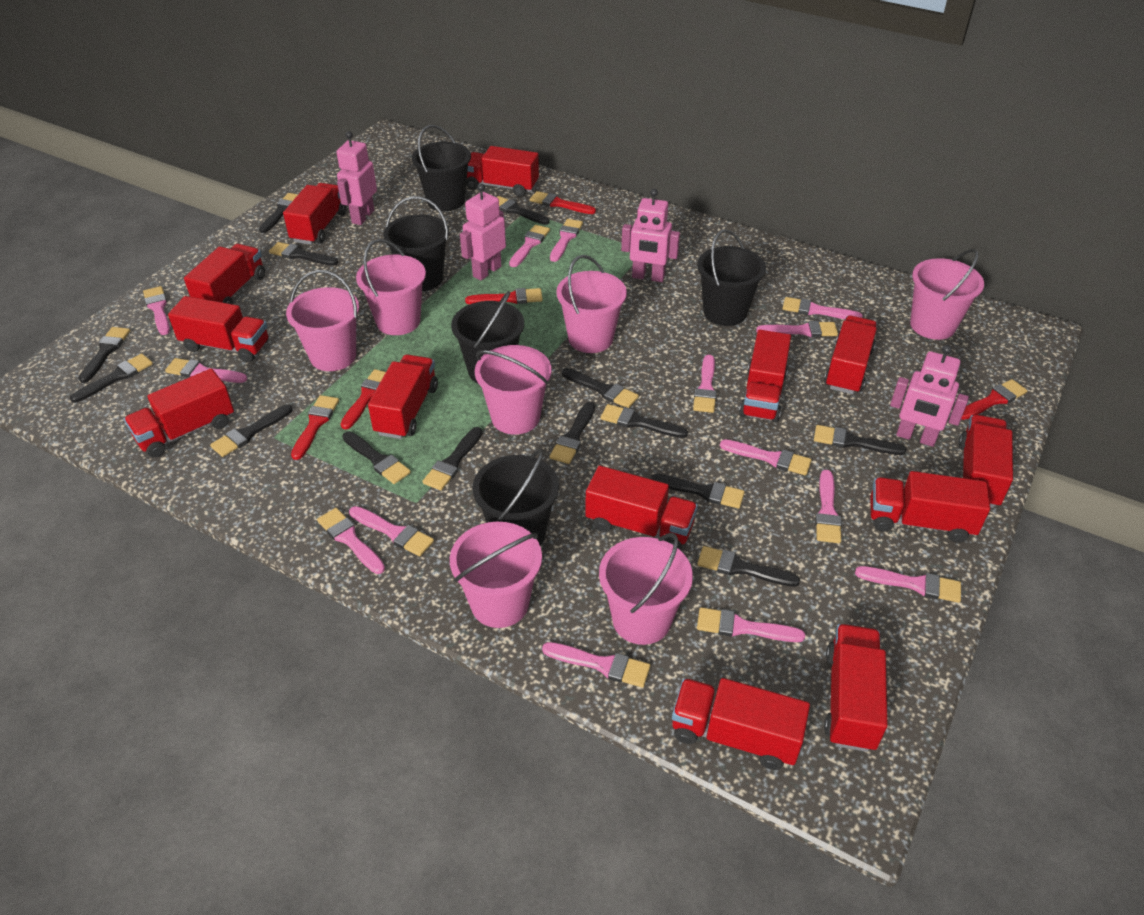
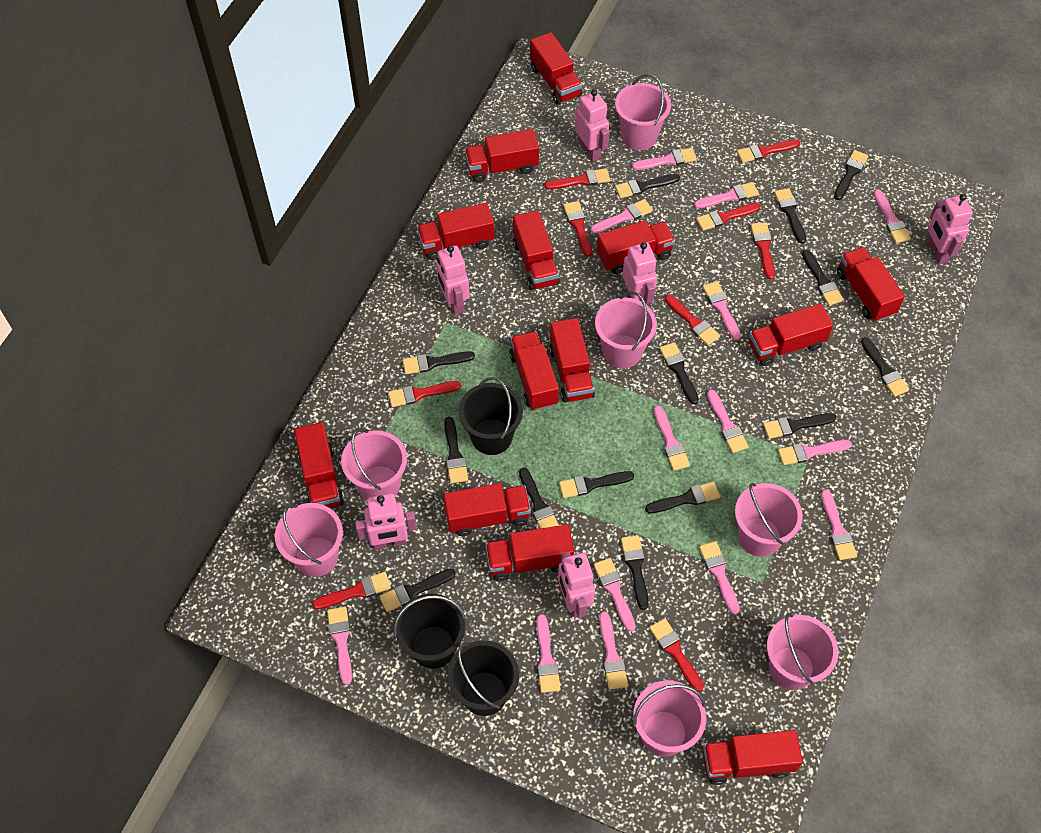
black bucket: [383,196,449,291] [412,125,471,211] [451,291,524,383] [472,449,559,546] [697,229,766,326] = 5 -> [394,594,466,669] [447,640,519,716] [459,377,523,455] = 3
pink robot: [336,131,377,225] [460,184,506,280] [621,189,680,282] [890,345,969,447] = 4 -> [355,493,417,550] [436,245,470,315] [558,551,595,618] [575,89,609,162] [622,242,657,305] [927,194,973,264] = 6
red brush: [291,395,339,460] [341,369,386,430] [465,288,543,304] [530,191,596,214] [961,379,1028,420] = 5 -> [312,572,391,609] [388,381,461,407] [544,168,610,189] [563,201,592,257] [649,618,704,692] [665,295,720,345] [696,203,760,231] [737,139,800,163] [751,222,775,280] = 9

